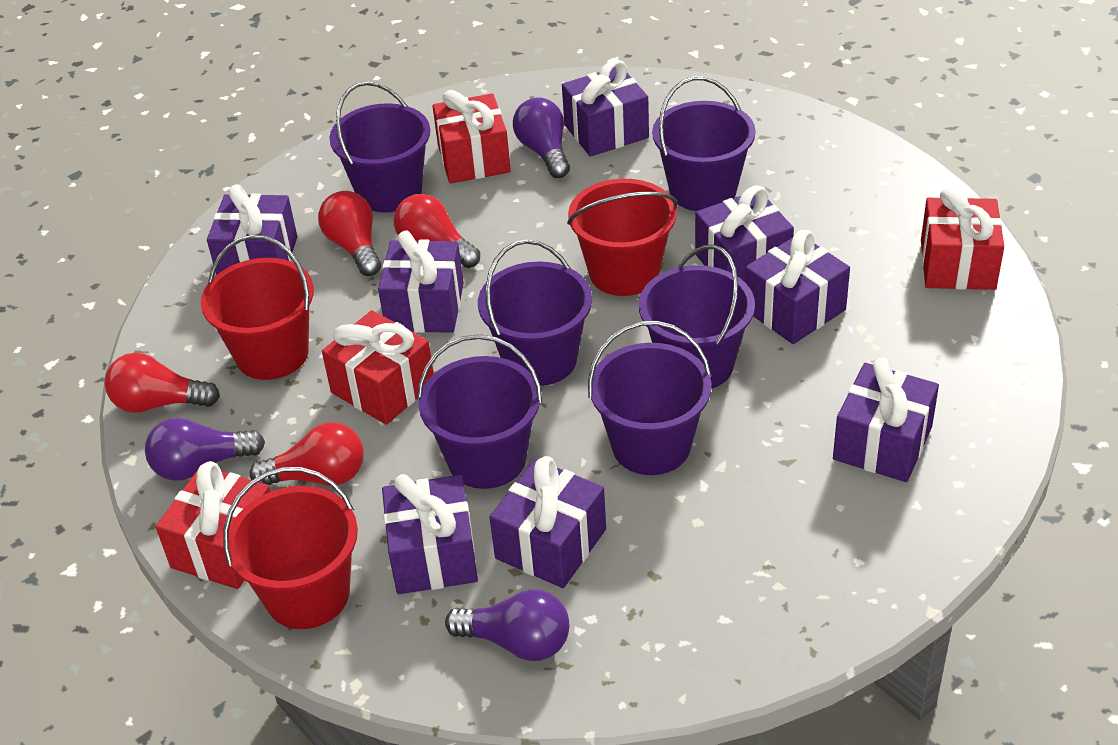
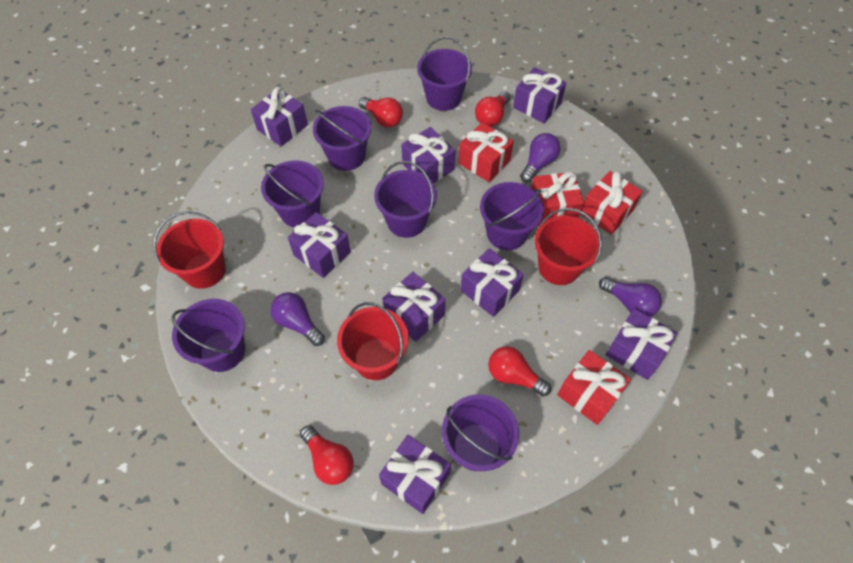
purple bucket: [329,81,430,212] [417,334,542,489] [478,239,592,386] [588,321,712,475] [639,245,755,389] [652,77,756,211] = 6 -> [172,299,245,372] [261,161,324,228] [313,106,372,171] [374,161,437,238] [417,37,472,111] [442,394,519,471] [480,182,544,250] = 7

